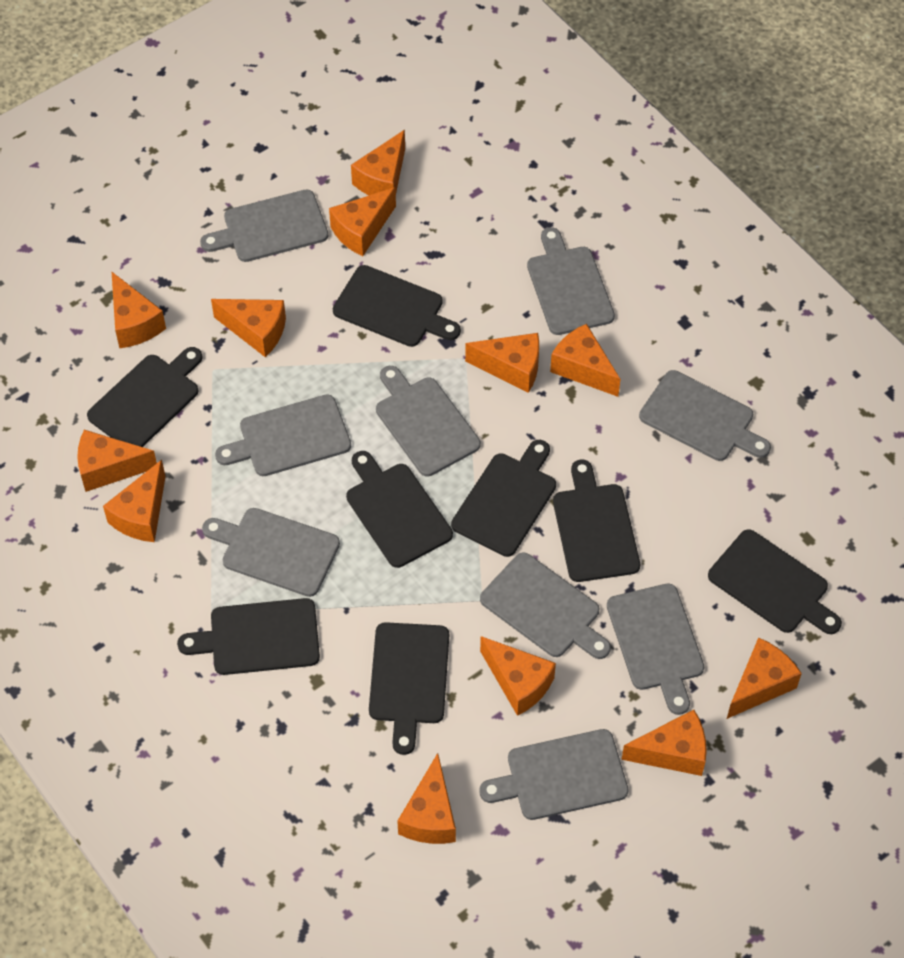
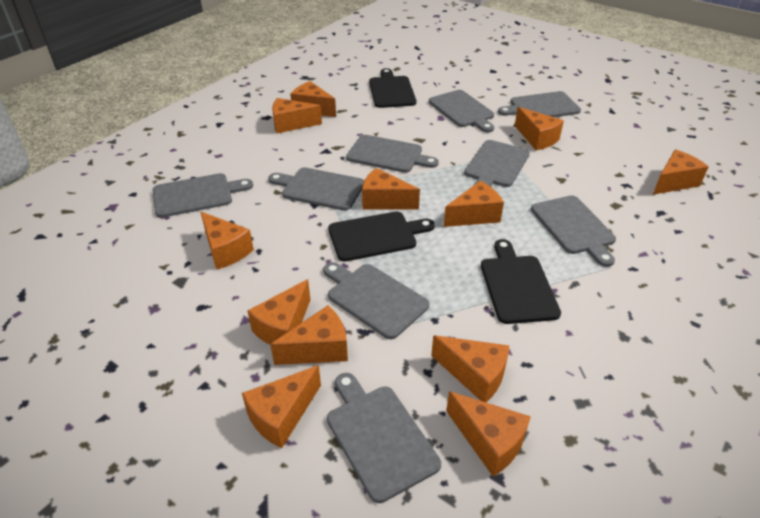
black cutting board: [87,347,203,447] [177,598,320,675] [333,265,461,347] [346,451,453,568] [369,622,449,755] [451,440,556,557] [553,460,640,582] [708,529,842,634] = 8 -> [328,212,435,262] [369,68,416,108] [481,239,561,324] = 3

